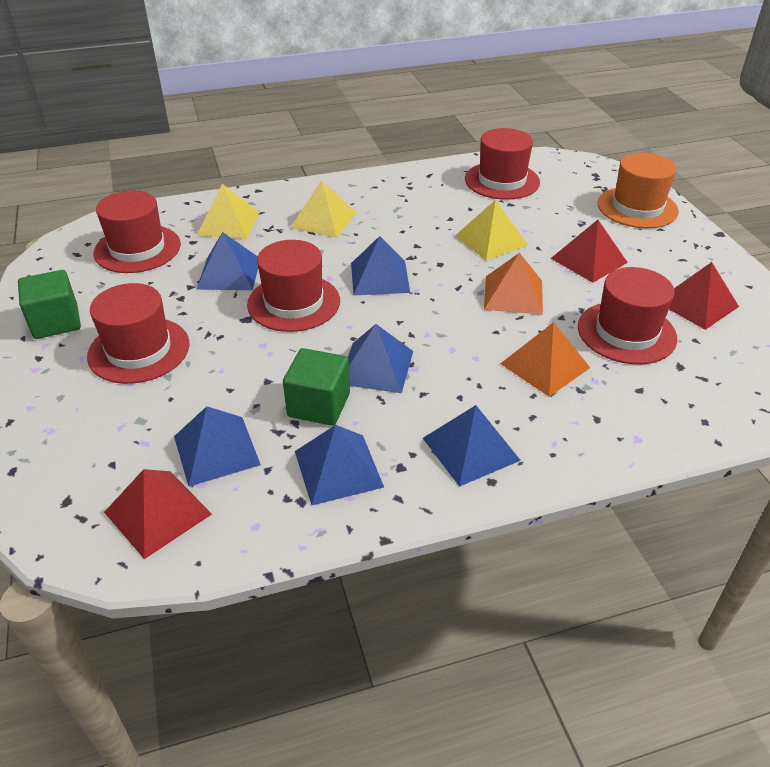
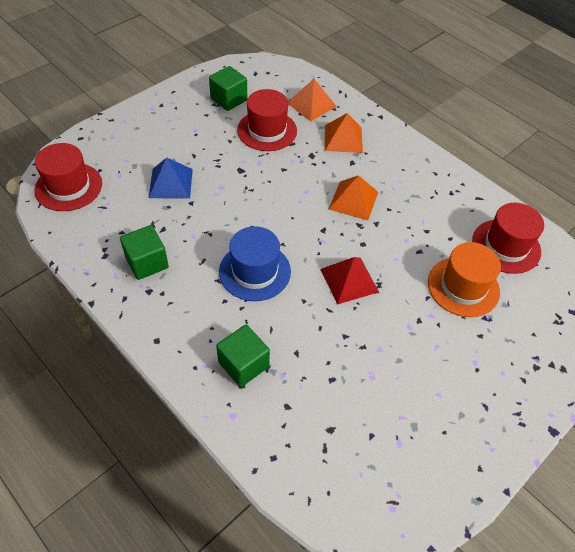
blue hat: none = 0 -> [219,226,291,301] = 1
blue pyramid: [174,406,261,487] [196,232,258,290] [295,425,384,505] [348,324,413,393] [351,236,410,295] [423,405,521,487] = 6 -> [149,158,193,199] = 1
green cube: [18,270,81,339] [283,348,350,426] = 2 -> [120,225,169,280] [209,66,247,111] [216,325,270,387] = 3
orange pyramid: [484,253,543,315] [500,322,590,397] = 2 -> [288,79,337,121] [325,113,363,153] [329,175,378,220] = 3
red hat: [87,283,190,384] [93,190,181,273] [247,240,340,332] [465,128,540,200] [578,267,677,364] = 5 -> [35,143,102,211] [237,89,297,151] [472,203,544,274] = 3
red pyramid: [104,469,212,559] [551,220,628,283] [669,262,739,330] = 3 -> [320,257,379,305] = 1
yellow pyramid: [196,184,259,239] [290,180,357,238] [455,200,528,260] = 3 -> none = 0

